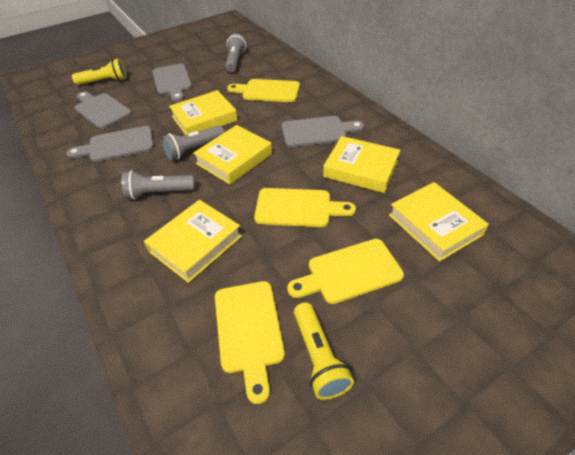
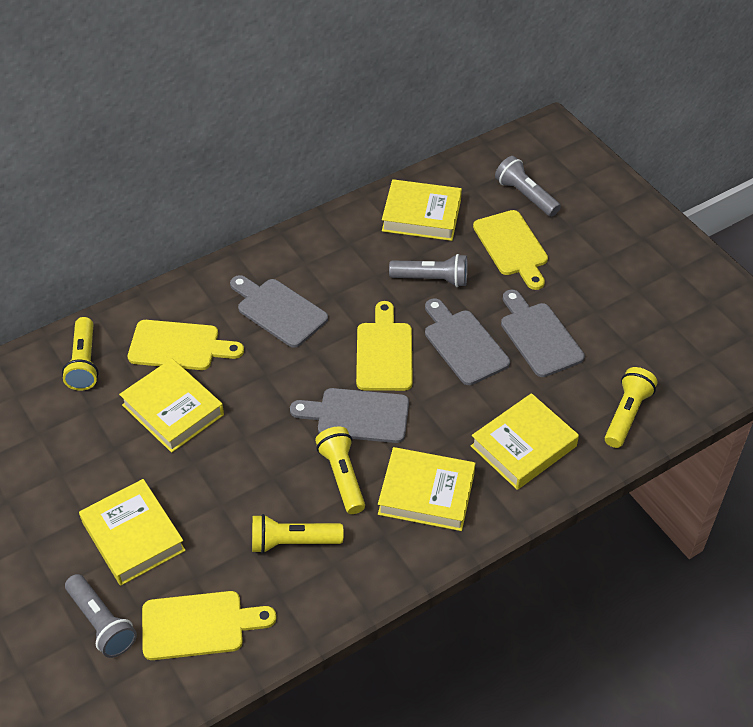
yellow flashlight: [72,59,126,85] [294,302,354,400] = 2 -> [62,317,98,391] [252,514,344,554] [315,427,365,514] [605,367,658,448] = 4

